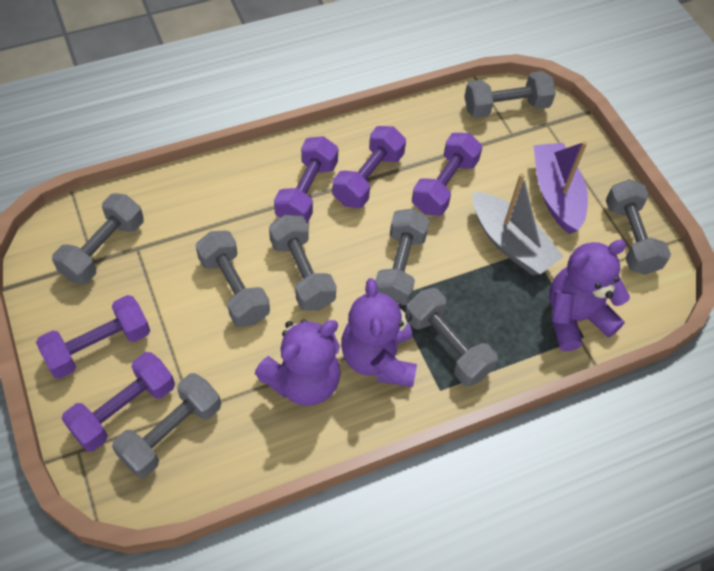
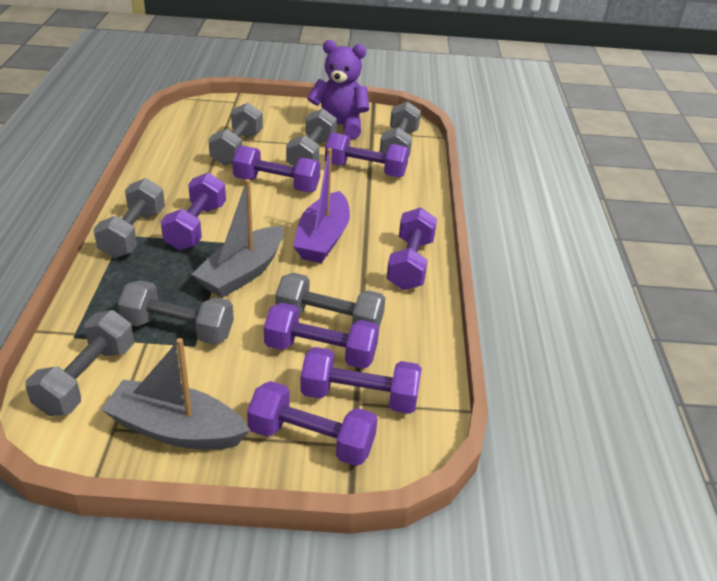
grey boat: [473,173,564,275] = 1 -> [101,338,250,450] [192,179,283,298] = 2
grey dumbbell: [52,193,144,285] [112,373,221,478] [196,231,270,327] [269,215,336,311] [375,209,430,305] [405,288,498,386] [465,71,556,119] [606,179,671,275] = 8 -> [25,310,134,416] [93,178,165,258] [118,280,234,345] [208,103,263,166] [275,273,385,328] [286,109,337,167] [380,101,421,158] = 7
purple dumbbell: [36,295,150,379] [62,352,175,451] [274,136,338,223] [333,126,406,208] [412,133,483,216] = 5 -> [161,173,226,250] [232,146,321,192] [247,381,378,466] [264,302,379,369] [300,347,422,414] [325,133,409,177] [386,208,437,290] = 7
purple teddy bear: [255,319,341,406] [341,278,417,387] [549,240,630,351] = 3 -> [307,40,369,139] = 1

